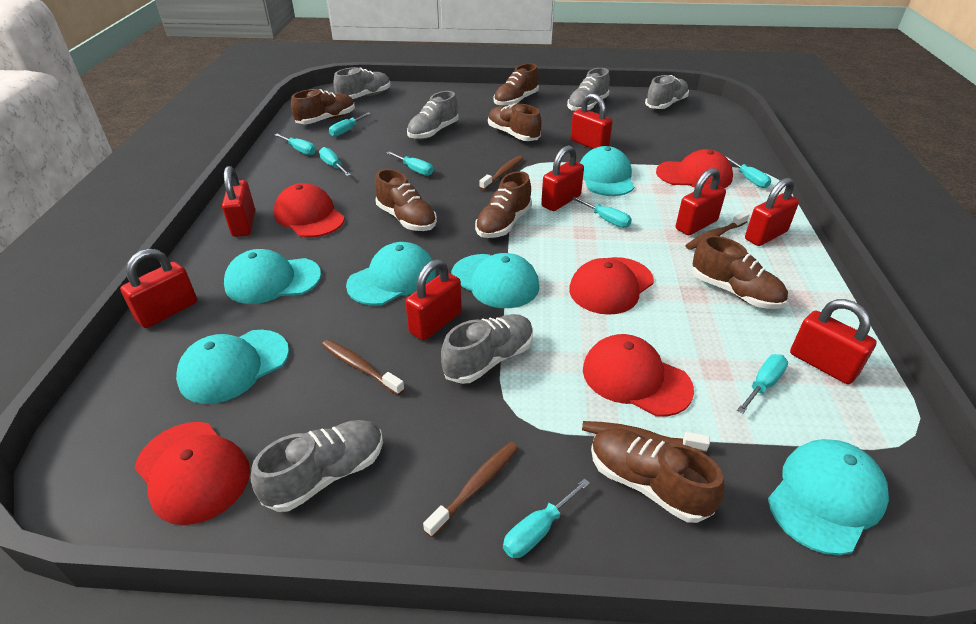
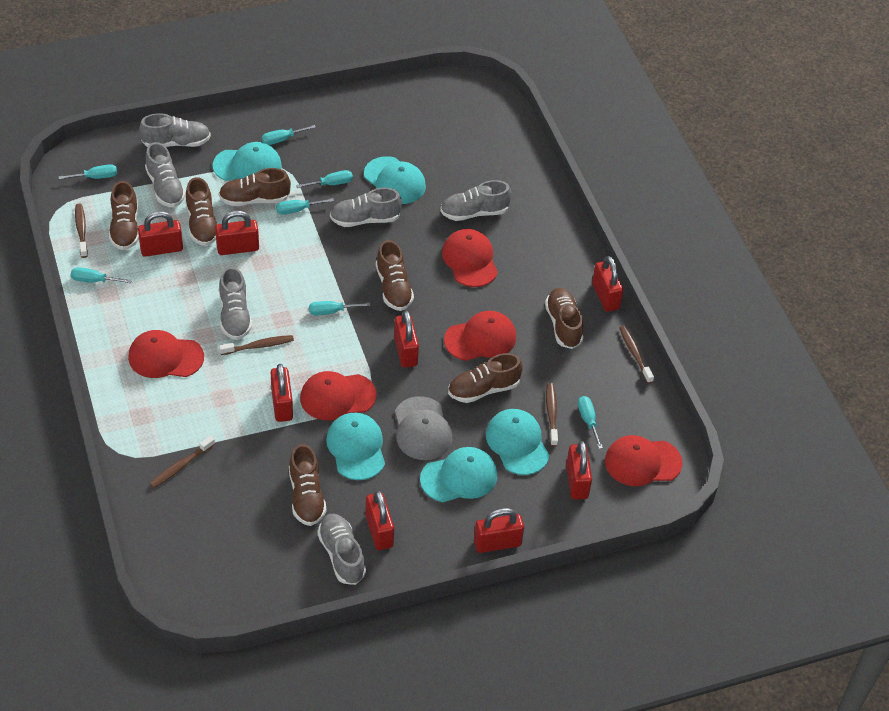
grey cap: none = 0 -> [395,396,452,460] = 1
turquoise cap: [176,330,289,404] [224,249,321,304] [346,242,436,306] [451,253,539,308] [580,146,634,196] [768,439,889,555] = 6 -> [212,142,282,181] [326,413,385,480] [364,156,426,204] [420,447,497,502] [486,409,549,475] = 5
turquoise screwdriver: [274,134,316,155] [319,147,351,176] [329,112,371,137] [387,151,433,176] [503,478,590,558] [572,197,632,228] [725,156,771,188] [737,354,788,414] = 8 -> [59,164,117,179] [71,267,132,283] [262,125,316,145] [276,198,334,215] [296,170,353,188] [309,301,370,315] [578,396,603,449] = 7

